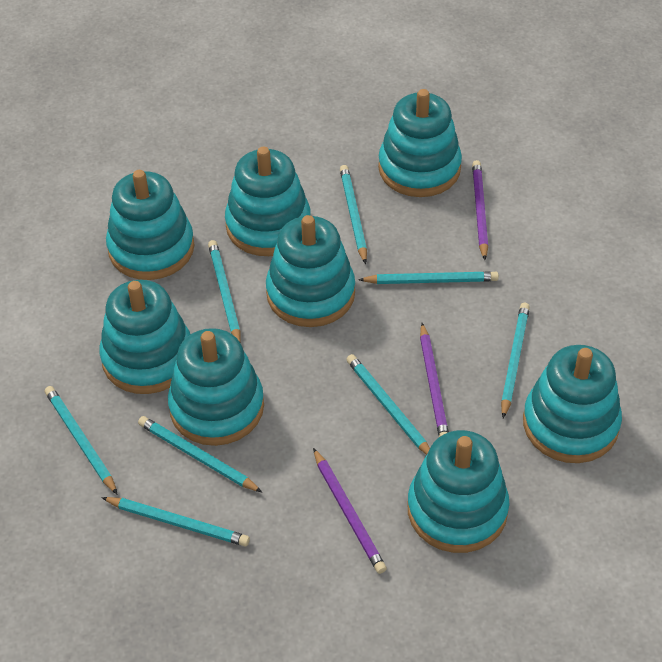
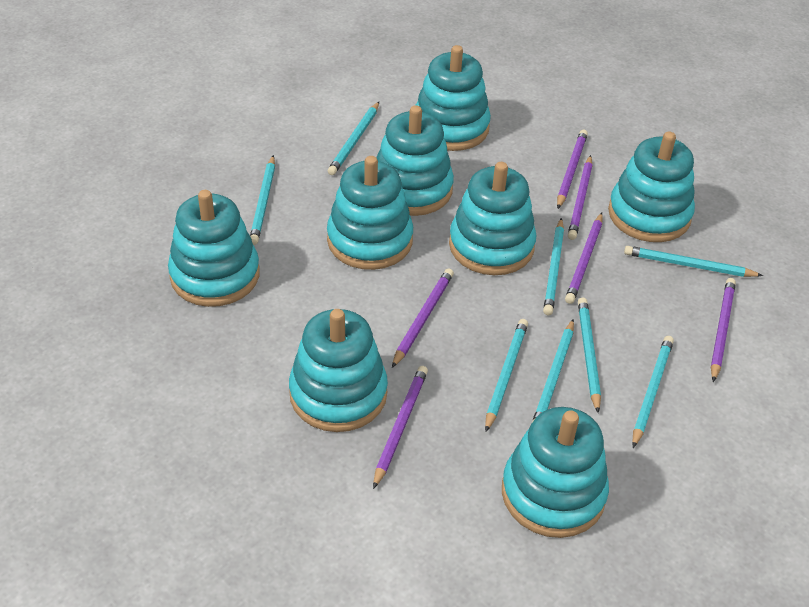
purple pencil: [313,448,387,574] [420,323,449,437] [472,160,488,260] = 3 -> [373,366,428,489] [392,268,454,368] [557,130,588,209] [565,213,603,304] [568,155,593,240] [711,278,736,382] = 6

